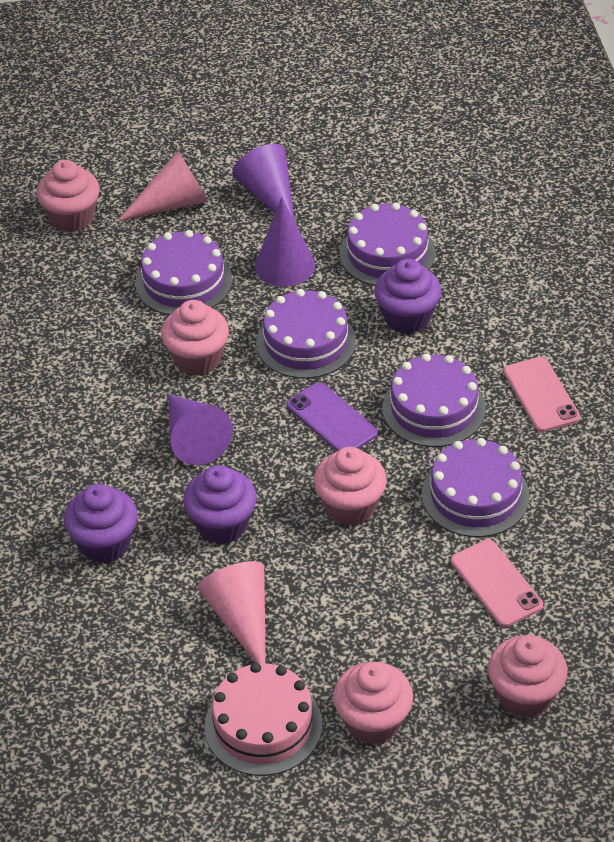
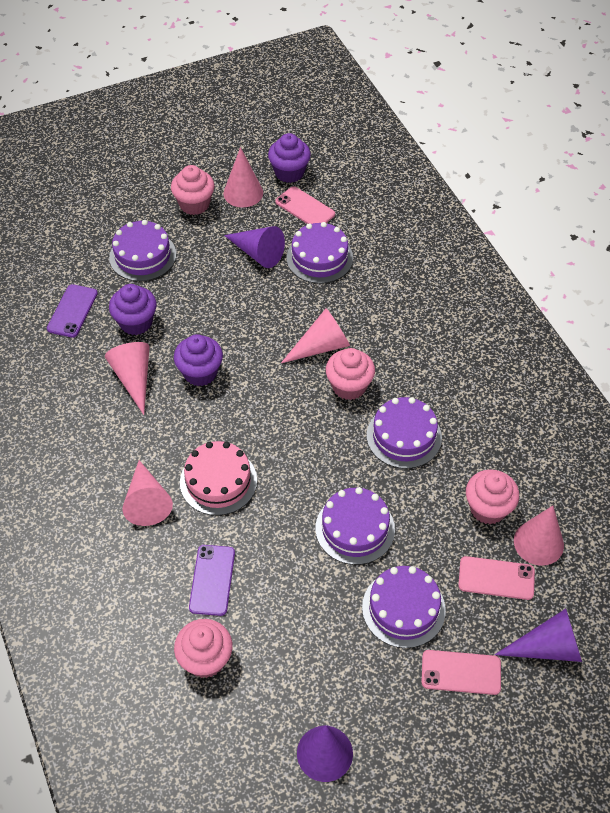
pink cone: [117,151,208,222] [197,561,266,663] = 2 -> [105,342,150,415] [122,460,173,526] [224,147,263,208] [281,308,350,363] [514,506,564,566] = 5
pink cupcake: [36,160,100,232] [161,300,229,376] [314,447,387,526] [333,662,413,745] [488,635,568,718] = 5 -> [171,165,215,215] [174,619,233,678] [326,348,375,400] [466,470,519,524] = 4
pink phone: [451,539,543,627] [503,357,580,432] = 2 -> [275,186,335,224] [421,650,501,695] [458,556,535,600] = 3
purple phone: [287,382,378,451] = 1 -> [47,284,98,338] [189,545,235,616] = 2

